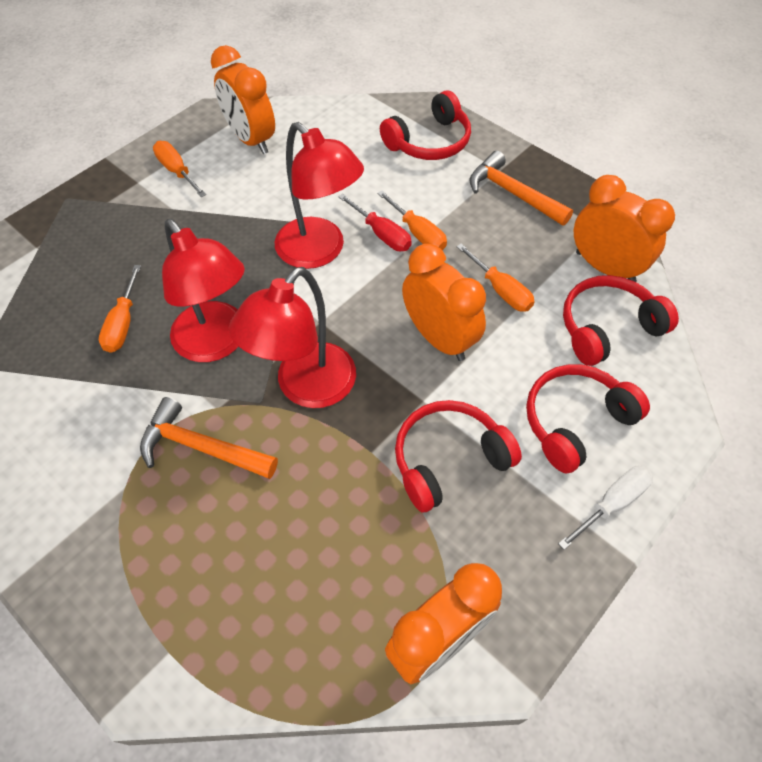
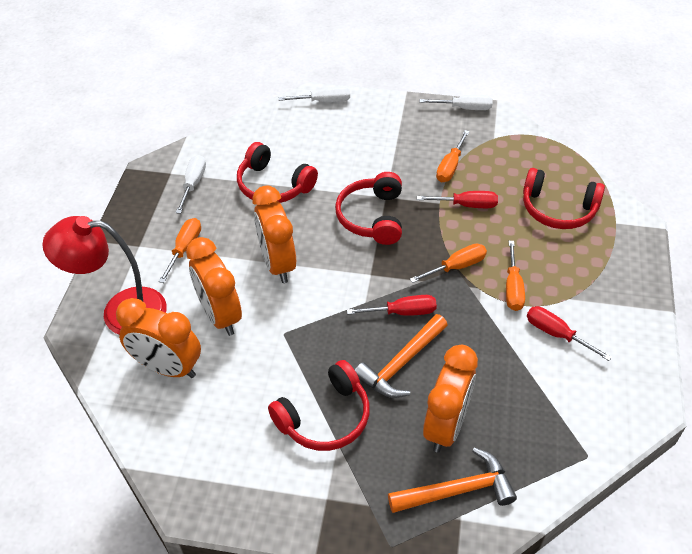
red lamp: [162,219,245,362] [229,267,356,408] [275,122,364,269] = 3 -> [42,216,167,335] = 1
red screwdriver: [339,194,412,251] = 1 -> [347,295,437,316] [417,191,498,208] [527,306,612,361] = 3
white screwdriver: [558,466,653,550] = 1 -> [176,155,206,214] [279,87,350,102] [420,95,493,110] = 3

